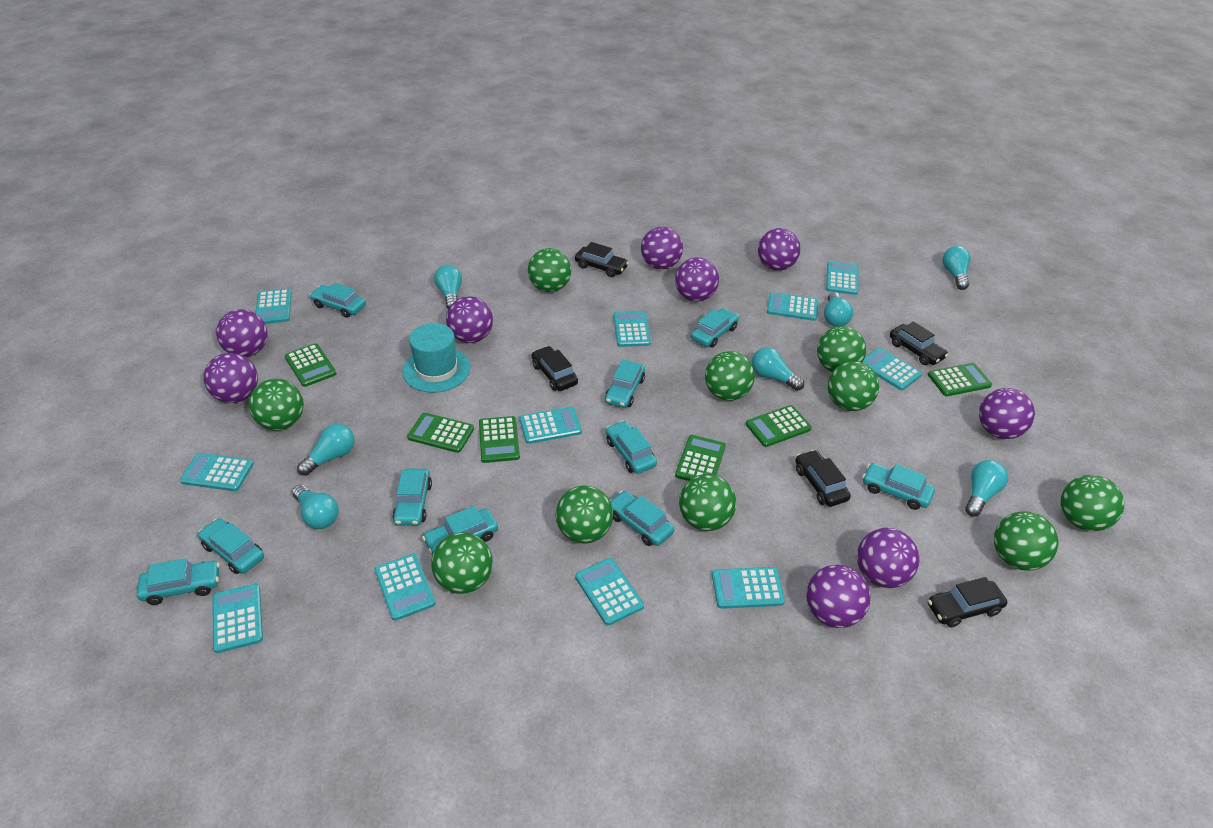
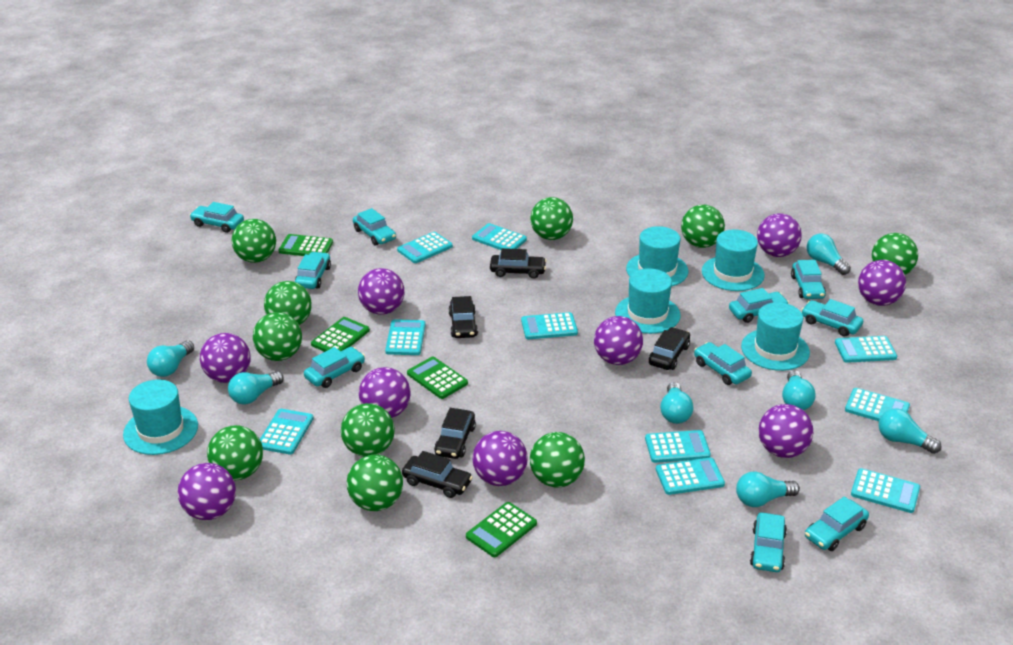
green calculator: [285,343,337,387] [407,413,474,453] [479,416,520,463] [675,435,726,481] [746,405,812,447] [928,363,992,396] = 6 -> [278,234,333,256] [311,317,370,352] [407,357,468,399] [466,502,537,557] = 4
turquoise calculator: [180,453,254,491] [212,584,263,653] [255,289,292,324] [375,554,436,621] [519,407,582,444] [575,558,644,626] [613,311,651,347] [712,567,785,609] [767,292,818,321] [826,261,858,295] [862,348,922,390] = 11 -> [260,409,314,455] [385,319,426,355] [397,232,453,263] [472,223,527,250] [521,312,578,339] [645,430,711,463] [656,457,725,495] [835,336,897,363] [845,388,910,421] [851,468,920,513] = 10
turquoise hat: [402,323,470,393] = 1 -> [123,379,198,455] [615,268,681,334] [626,226,688,287] [702,229,765,291] [741,302,810,371] = 5

